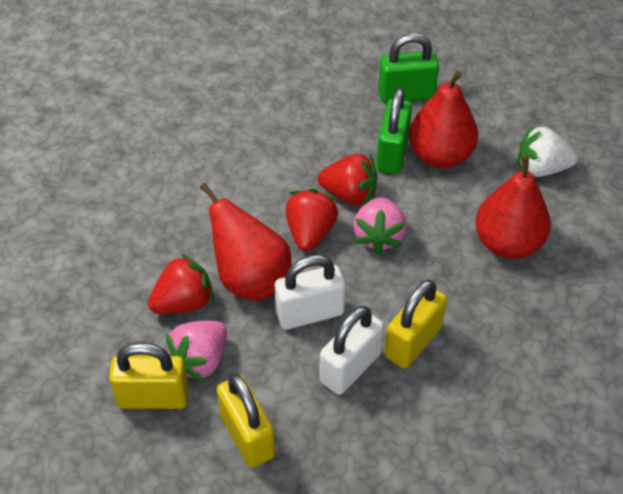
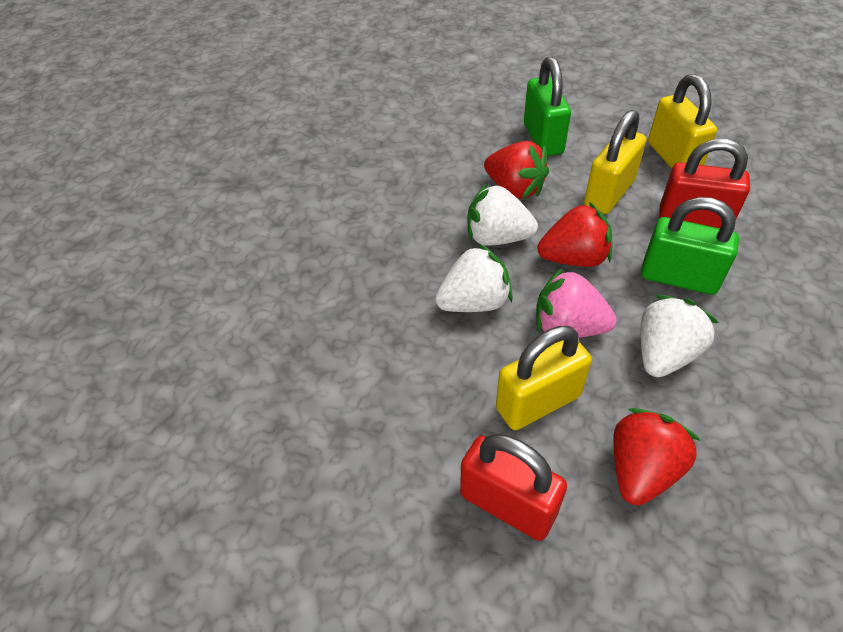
pink strawberry: [166,321,227,381] [353,197,407,255] = 2 -> [536,268,617,338] = 1
red padlock: none = 0 -> [460,433,567,541] [659,139,750,228] = 2
red pear: [200,183,291,301] [409,71,478,168] [475,156,551,259] = 3 -> none = 0
white padlock: [275,255,345,330] [320,306,384,395] = 2 -> none = 0
white strawberry: [518,125,578,177] = 1 -> [435,243,512,312] [468,183,538,246] [641,295,719,377] = 3

